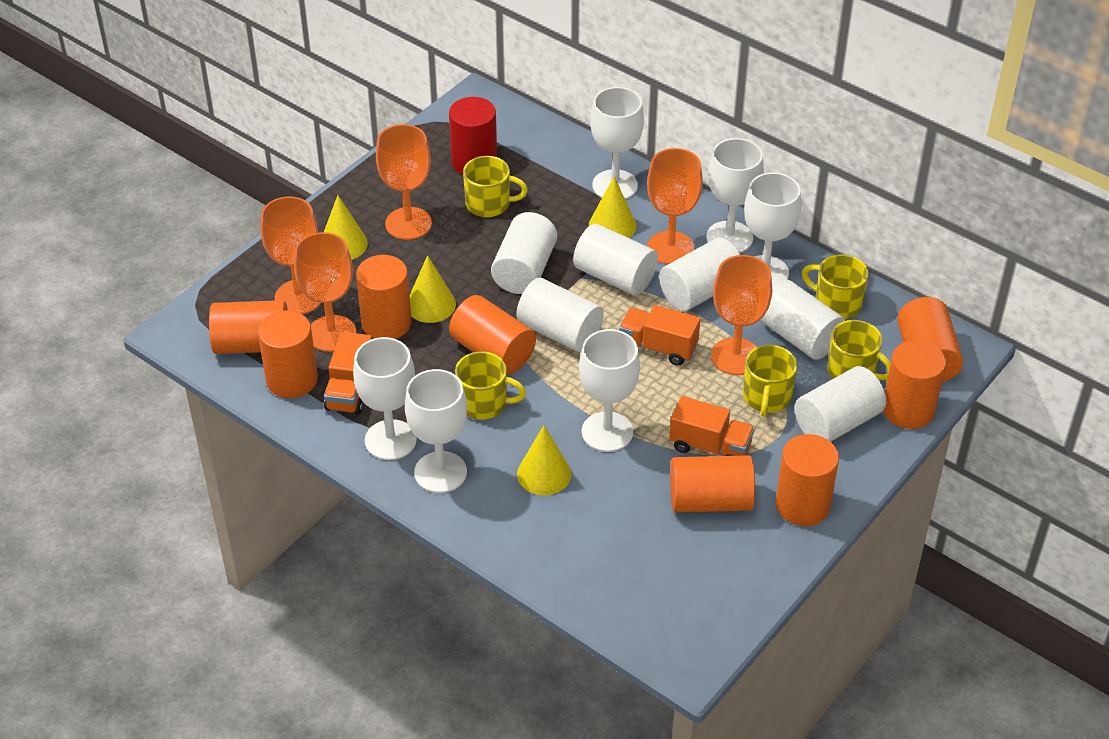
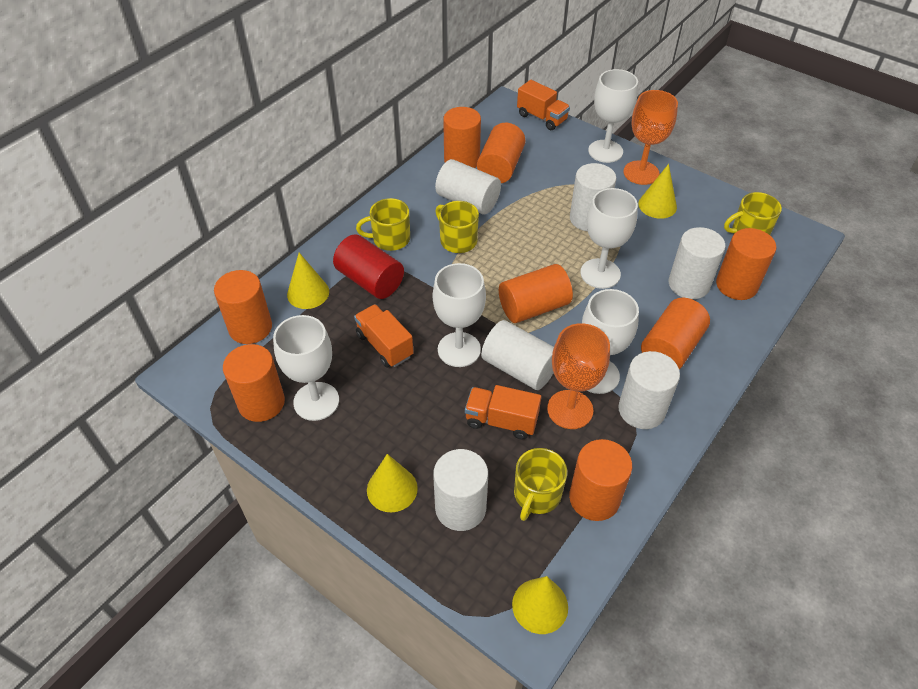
orange goblet: [260,197,321,314] [294,232,356,352] [376,124,432,240] [647,148,703,264] [711,255,772,375] = 5 -> [547,323,610,429] [623,90,678,185] = 2
white goblet: [353,337,417,460] [405,369,467,493] [579,329,640,452] [590,87,644,199] [706,138,764,253] [744,172,801,287] = 6 -> [273,315,339,421] [433,263,486,367] [580,188,638,289] [582,289,639,394] [588,69,638,163] = 5
yellow mug: [455,351,526,420] [463,156,528,217] [743,345,797,417] [802,254,869,319] [827,320,891,380] = 5 -> [356,198,410,251] [435,201,479,253] [514,448,567,521] [724,192,782,235] = 4

